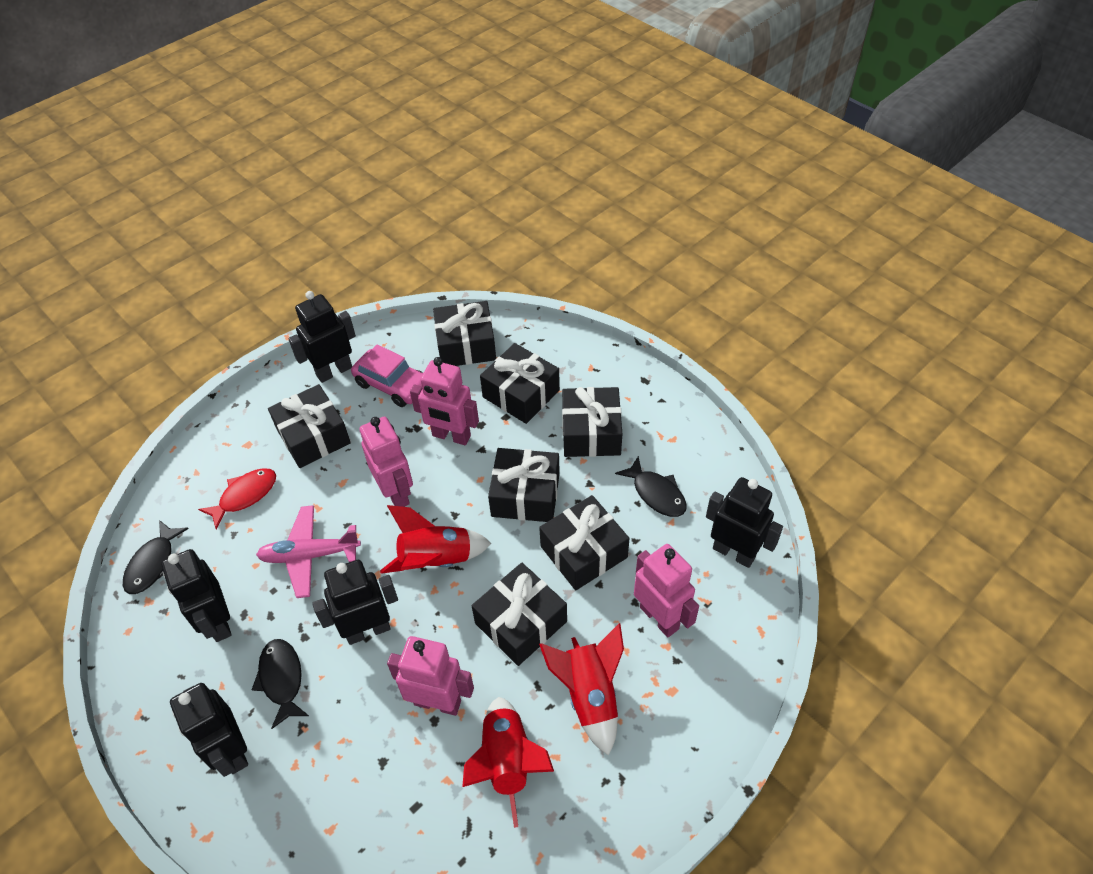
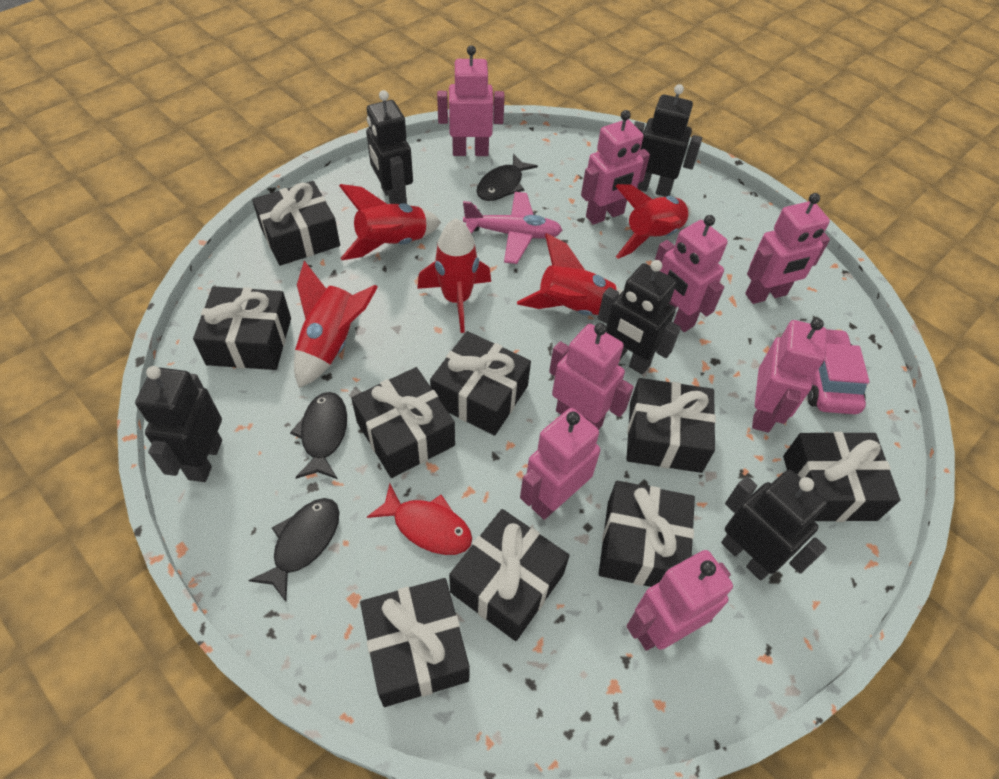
black gift: [268,384,351,468] [433,301,496,366] [471,563,567,666] [480,343,560,424] [488,448,560,522] [539,495,630,590] [562,387,622,457] = 7 -> [193,286,291,370] [252,181,340,266] [351,367,455,478] [360,578,470,707] [430,331,531,436] [449,509,570,641] [599,481,695,587] [626,378,716,473] [783,432,900,522] = 9
pink robot: [360,417,413,507] [387,636,474,716] [410,357,479,445] [634,544,699,637] = 4 -> [437,45,505,156] [520,408,600,520] [549,323,634,429] [581,110,650,225] [627,550,733,651] [655,215,728,332] [745,193,830,304] [752,318,827,433] = 8
red rocket: [380,505,491,574] [462,697,554,828] [539,623,624,756] = 3 -> [294,261,378,388] [339,184,441,260] [417,218,491,333] [517,233,623,315] [616,184,691,259] = 5

